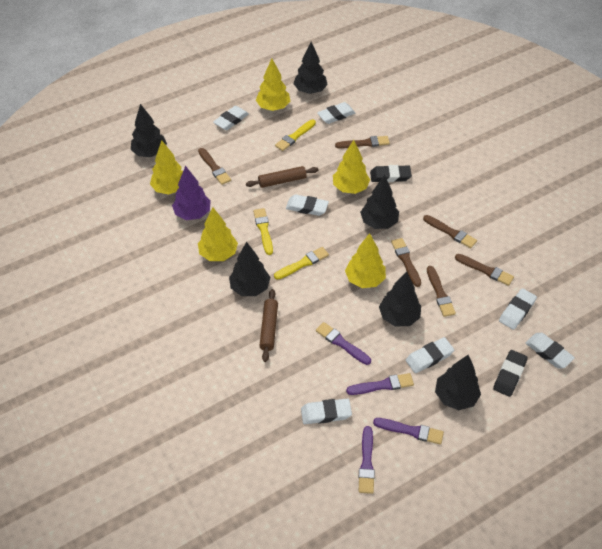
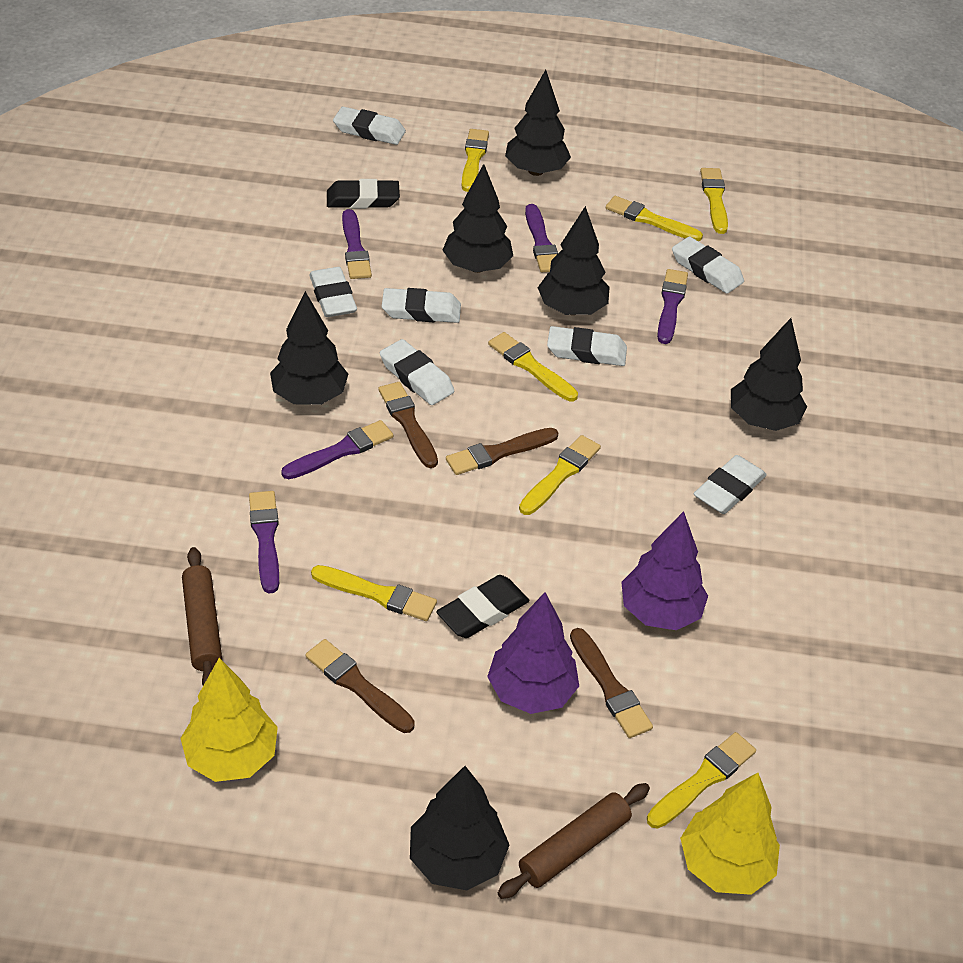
brown brush: [198,148,231,185] [335,136,390,149] [391,238,421,287] [423,215,477,248] [427,266,456,317] [455,254,514,286] = 6 -> [306,639,415,733] [378,382,438,468] [446,428,559,475] [570,628,653,738] = 4
purple brush: [316,322,371,365] [346,373,414,395] [359,426,375,494] [373,418,444,445] = 4 -> [249,491,279,594] [281,420,393,479] [342,209,372,279] [525,204,558,272] [657,269,688,344] = 5
purple tree: [172,166,211,220] = 1 -> [487,592,579,714] [621,511,708,630] = 2
yellow brush: [253,208,273,255] [274,247,329,280] [275,119,316,151] = 3 -> [311,565,437,621] [461,129,489,192] [488,332,578,401] [519,435,601,515] [606,196,703,241] [647,732,756,829] [700,168,728,234] = 7
yellow tree: [150,140,183,195] [198,207,238,261] [256,59,290,111] [333,140,370,194] [345,233,386,288] = 5 -> [180,658,278,782] [680,773,780,895] = 2

